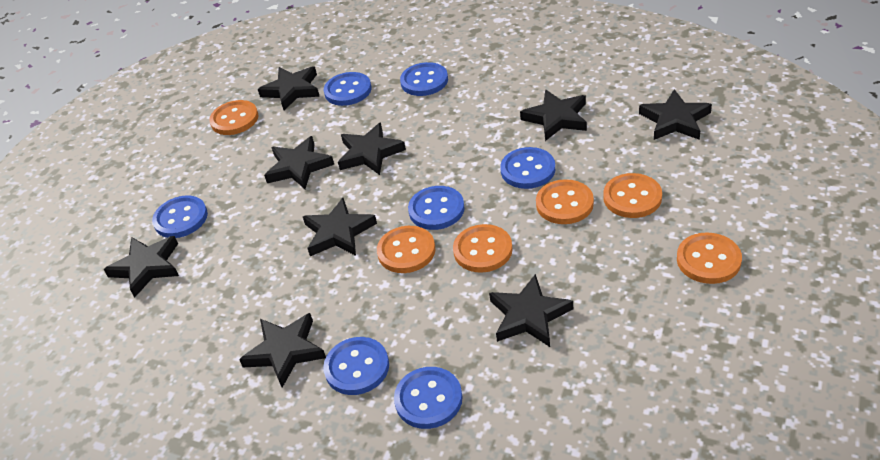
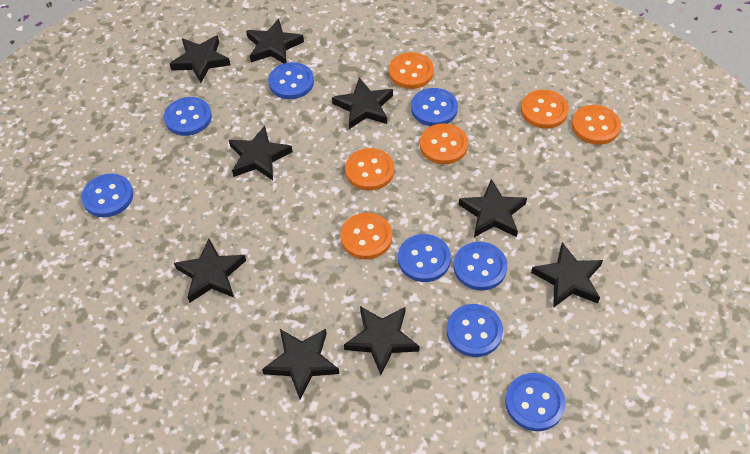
blue button: [152,195,208,238] [323,337,389,395] [324,72,372,106] [394,367,463,429] [400,62,448,96] [408,186,465,230] [500,147,555,189] = 7 -> [81,174,133,217] [164,97,212,136] [268,62,314,99] [398,234,451,282] [411,88,458,126] [447,304,503,357] [454,242,507,291] [505,373,566,431] = 8

